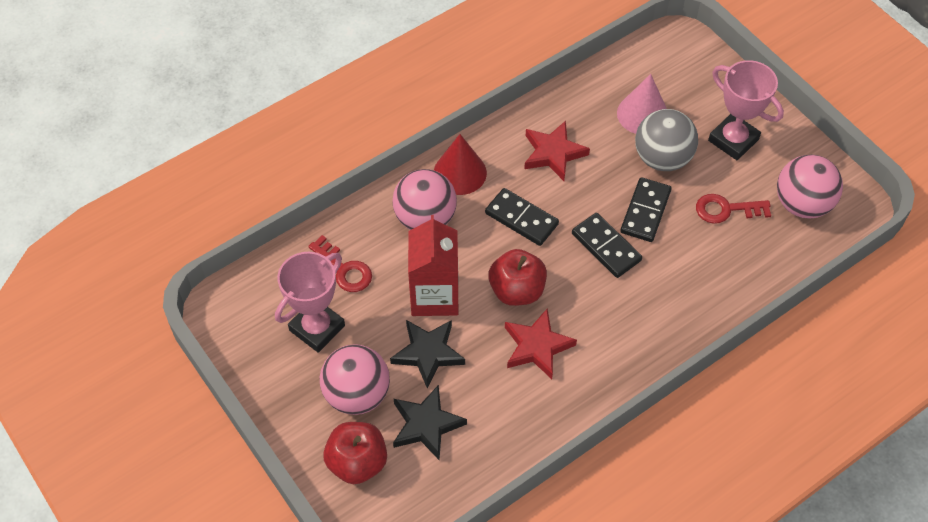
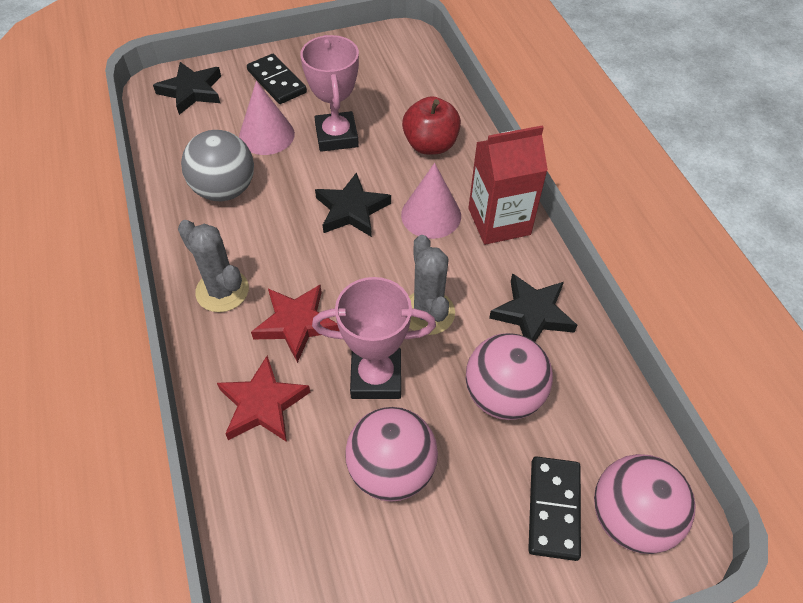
black domino: [485,188,559,246] [572,213,642,278] [620,177,672,242] = 3 -> [247,54,307,104] [528,456,581,561] = 2
black star: [390,320,465,388] [393,385,467,460] = 2 -> [153,62,221,115] [315,172,391,237] [489,273,577,342] = 3
grey cactus: none = 0 -> [178,220,249,312] [409,235,455,335] = 2
pink cone: [617,74,667,134] = 1 -> [239,81,295,155] [401,163,461,239] = 2
red apple: [323,422,387,484] [488,249,547,306] = 2 -> [402,96,461,155] = 1
red cone: [434,134,487,195] = 1 -> none = 0
red key: [308,235,372,292] [696,194,771,224] = 2 -> none = 0

